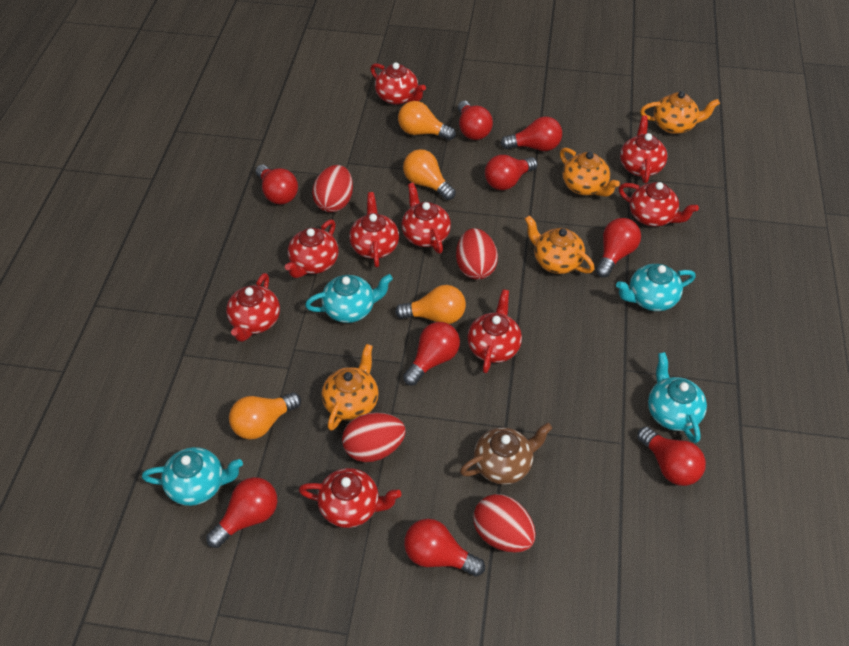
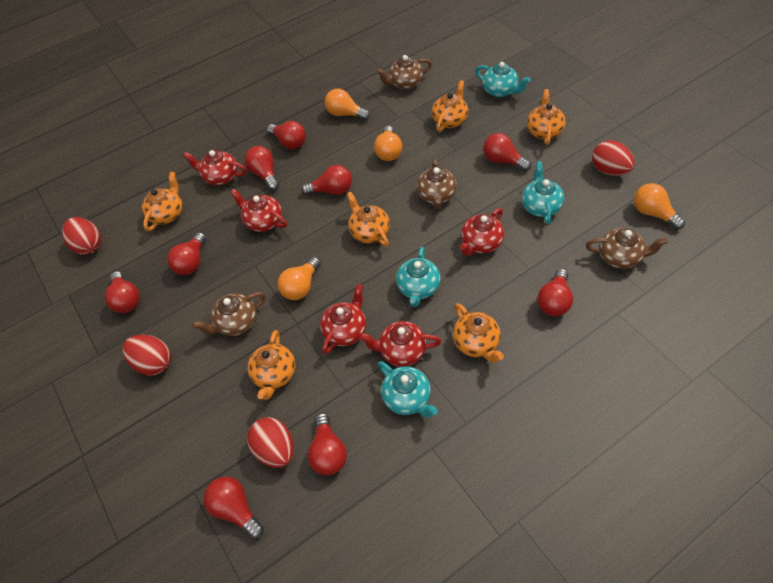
brown teapot: [460,423,552,485] = 1 -> [192,292,266,336] [377,55,432,90] [416,159,457,209] [586,228,668,269] = 4
orange teapot: [322,344,379,431] [525,215,595,274] [560,148,620,197] [640,91,720,134] = 4 -> [142,172,183,231] [247,330,295,400] [347,191,390,246] [432,80,468,132] [453,303,504,363] [527,89,566,145] = 6
red teapot: [226,273,280,342] [285,220,339,278] [299,468,401,528] [349,192,399,268] [370,62,426,105] [401,183,451,254] [467,289,522,373] [619,182,699,227] [620,115,667,183] = 9 -> [183,150,247,185] [230,189,287,232] [320,284,366,354] [359,321,441,367] [460,208,504,256] = 5

